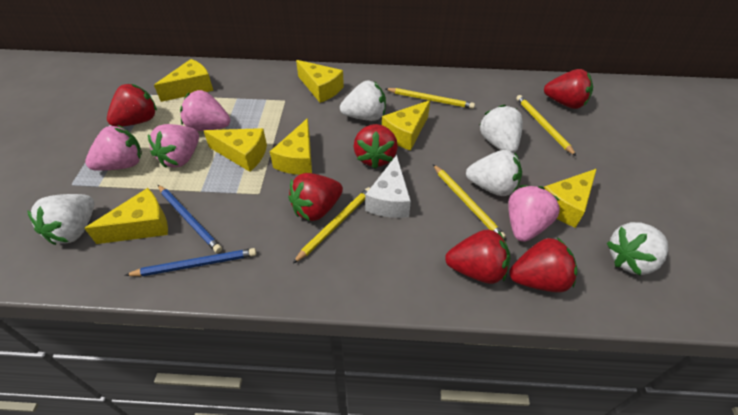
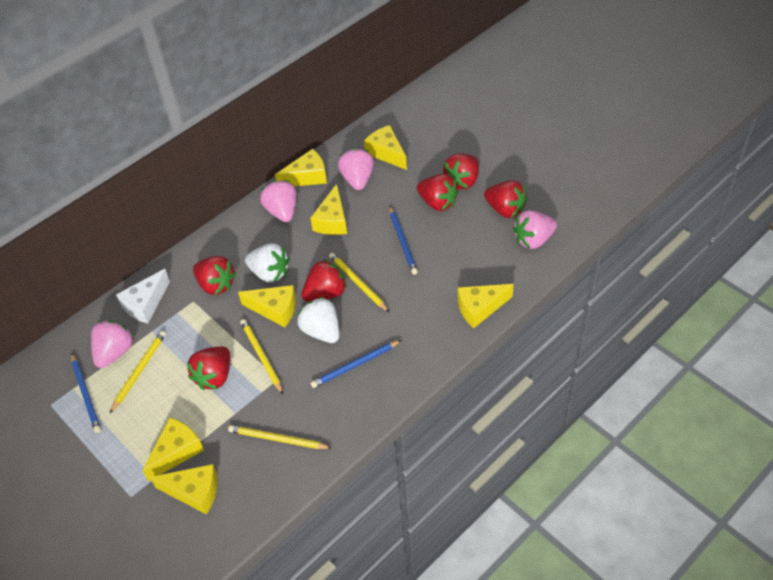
blue pencil: [125,248,256,276] [158,185,222,253] = 2 -> [71,353,101,433] [311,340,401,388] [389,206,418,275] = 3
white strawberry: [27,194,95,245] [340,81,386,121] [466,150,522,196] [480,105,523,153] [607,222,668,275] = 5 -> [245,244,289,283] [297,297,339,343] = 2

